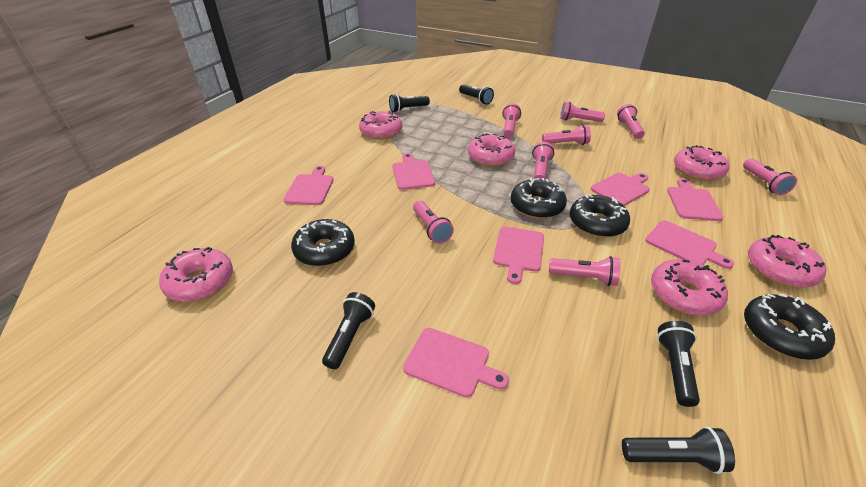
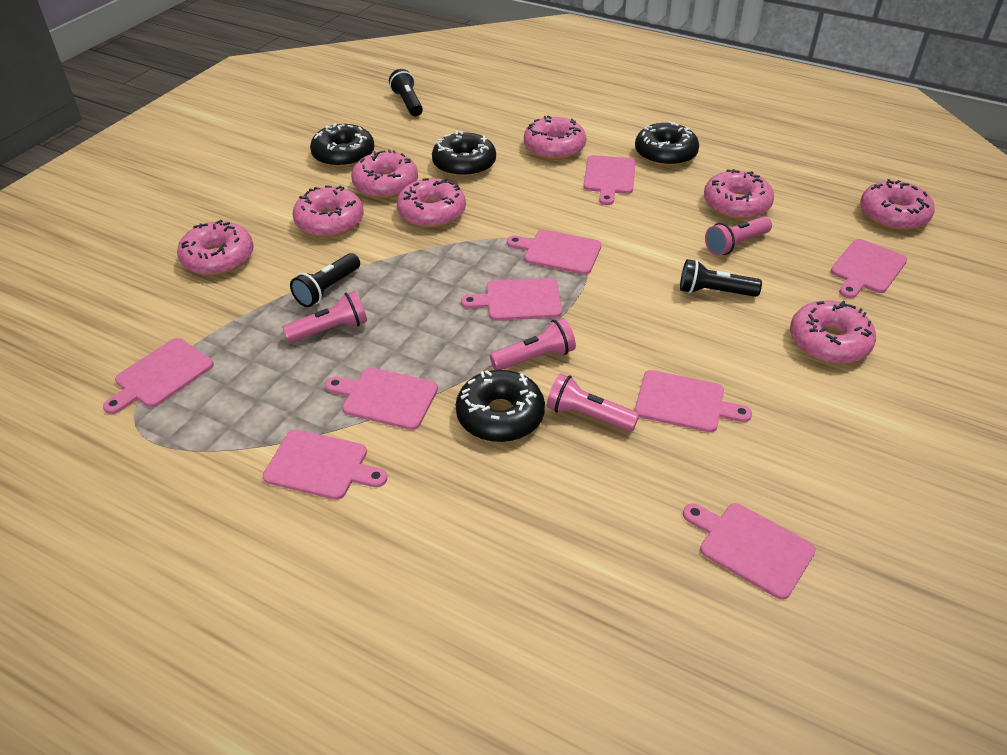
black flashlight: [322,292,375,369] [389,94,430,112] [459,84,494,105] [622,426,735,474] [657,321,700,407] = 5 -> [290,253,360,307] [389,69,423,116] [680,259,762,297] = 3
pink cutting board: [283,166,334,205] [392,153,435,190] [403,328,509,398] [493,227,544,284] [591,173,650,206] [645,220,734,269] [667,178,723,221] = 7 -> [103,338,214,414] [263,429,387,500] [325,368,438,430] [461,278,562,321] [507,230,602,275] [583,155,636,205] [635,370,752,433] [683,503,816,600] [830,239,907,299] = 9
pink donut: [159,247,233,302] [359,111,402,139] [468,133,515,167] [651,259,728,316] [674,145,729,181] [748,235,827,288] = 6 -> [177,220,254,276] [293,185,364,237] [351,150,418,198] [397,178,466,228] [524,115,586,160] [704,169,774,219] [790,300,876,364] [860,179,934,231] = 8
pink flashlight: [413,200,454,244] [503,103,521,138] [532,142,554,180] [542,124,591,145] [549,256,621,286] [560,102,605,122] [617,104,645,139] [743,158,797,195] = 8 -> [282,291,367,343] [490,318,576,370] [547,373,640,432] [705,216,772,256] = 4

